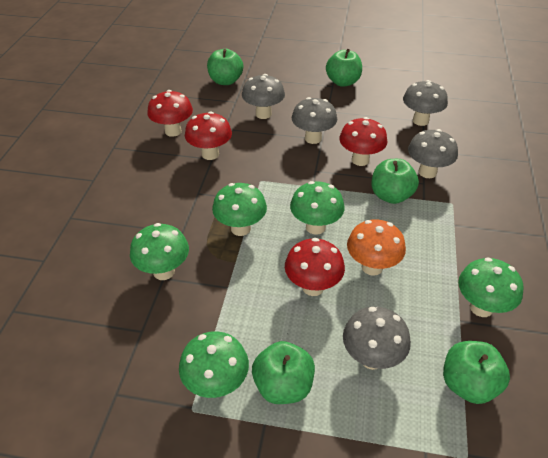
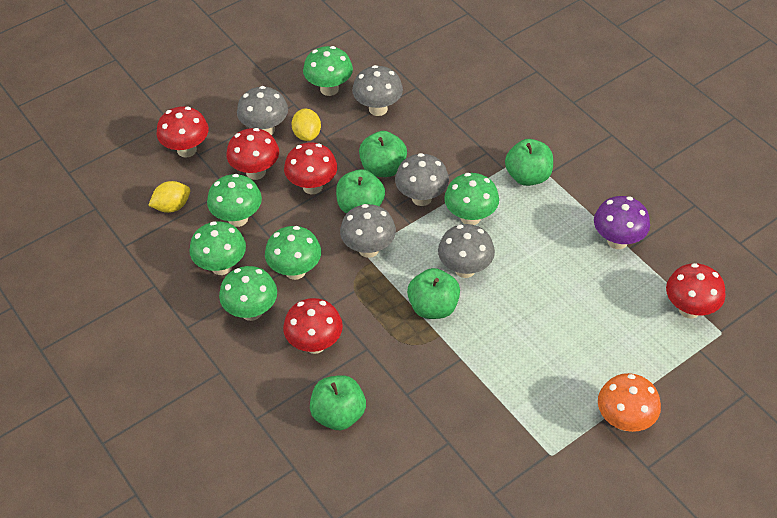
green mushroom: [130,223,189,280] [179,331,249,398] [212,183,267,236] [290,181,345,235] [458,257,523,317] = 5 -> [189,221,246,275] [207,174,262,227] [219,266,277,321] [265,226,321,280] [303,46,353,96] [444,173,499,225] = 6
purple mushroom: none = 0 -> [594,196,650,249] = 1
red mushroom: [147,90,193,137] [185,112,232,160] [285,238,345,296] [339,117,387,166] = 4 -> [157,106,209,158] [227,128,279,180] [283,298,343,354] [284,142,337,194] [666,263,726,319] = 5
yellow lemon: none = 0 -> [148,181,190,213] [291,109,321,141] = 2

